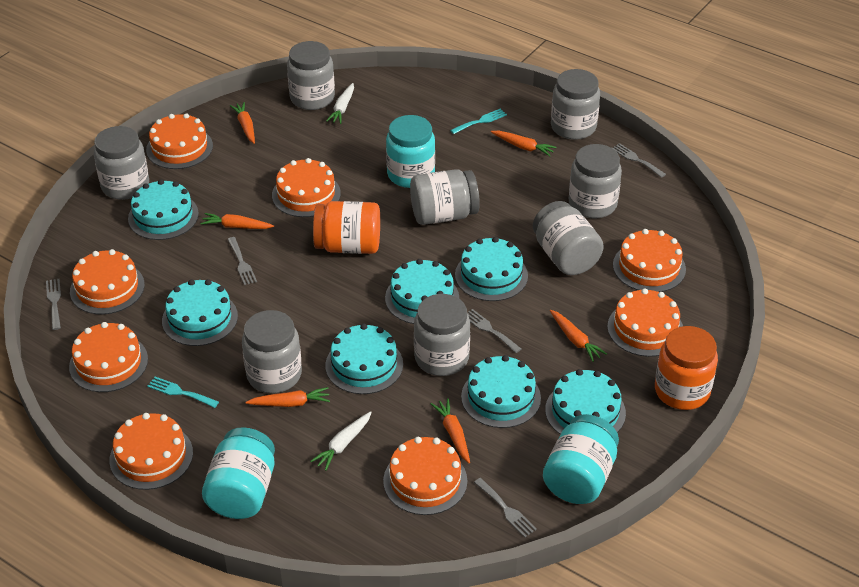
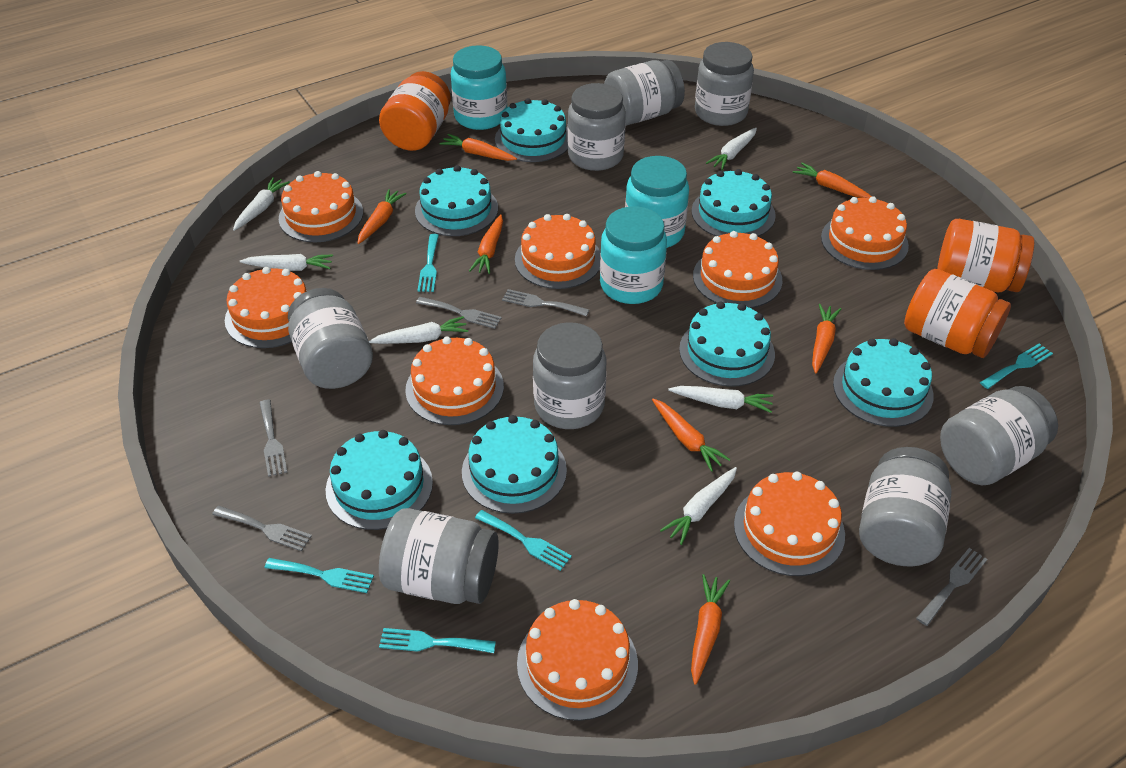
orange carrot: [200,213,274,229] [230,102,255,144] [246,387,330,407] [430,398,470,463] [491,131,556,156] [550,310,607,362] = 6 -> [358,189,407,244] [439,134,517,161] [469,214,503,274] [652,398,731,472] [691,574,730,685] [793,163,872,198] [812,304,841,373] = 7
orange jar: [313,201,380,254] [655,326,718,410] = 2 -> [379,71,451,151] [904,269,1011,358] [937,219,1034,292] = 3
turquoise fork: [147,377,219,408] [450,109,507,134] = 2 -> [265,558,374,593] [379,628,496,653] [417,234,439,292] [475,510,572,571] [980,343,1053,389] = 5
white carrot: [310,411,372,471] [326,83,354,124] = 2 -> [233,177,290,231] [240,254,333,271] [369,316,468,344] [660,467,737,545] [668,386,773,413] [706,128,757,170] = 6

